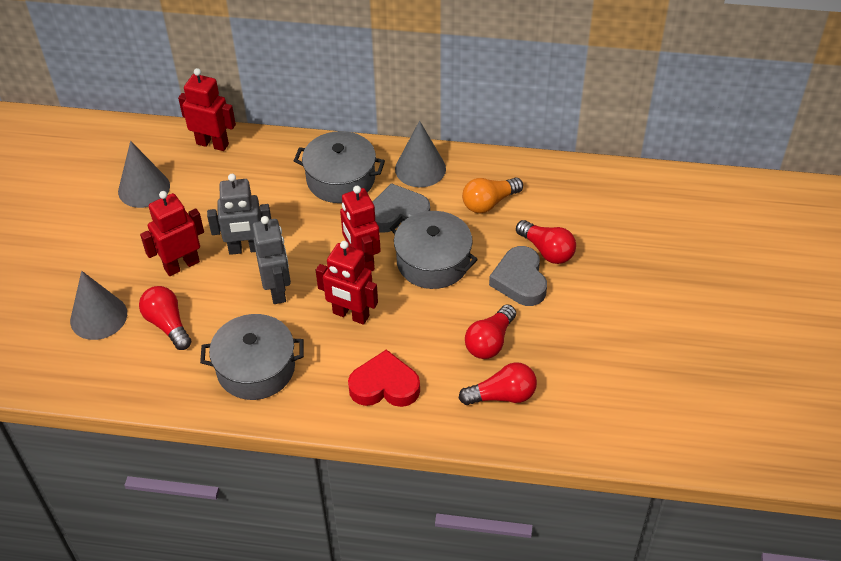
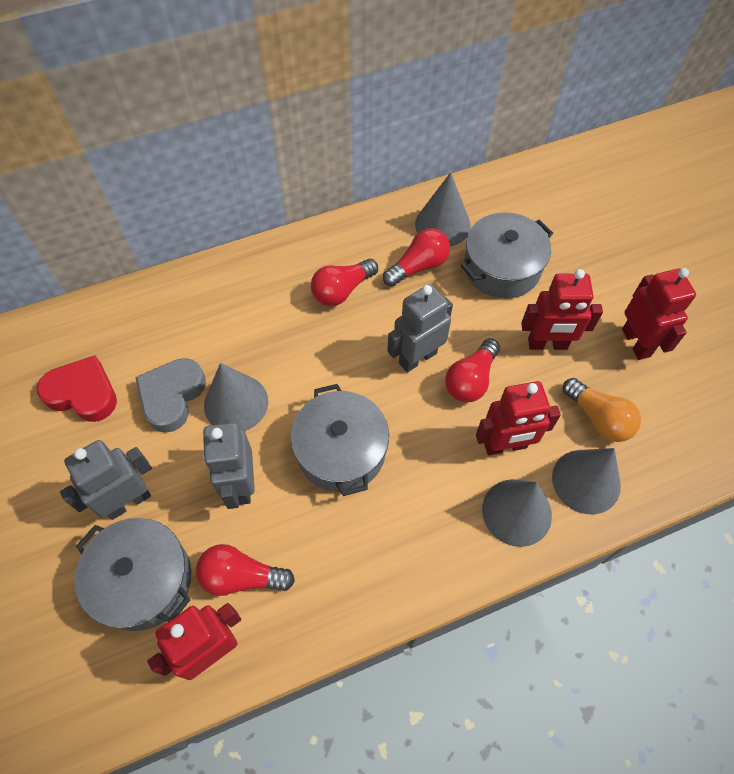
grey cone: [70,271,127,340] [118,141,170,208] [395,121,446,187] = 3 -> [204,363,268,431] [415,172,471,246] [482,479,552,547] [552,448,621,514] = 4
grey heart: [373,183,430,232] [489,246,547,306] = 2 -> [135,358,206,433] = 1
grey robot: [207,174,271,255] [252,216,291,304] = 2 -> [60,440,152,520] [203,420,255,509] [387,284,453,373] = 3

